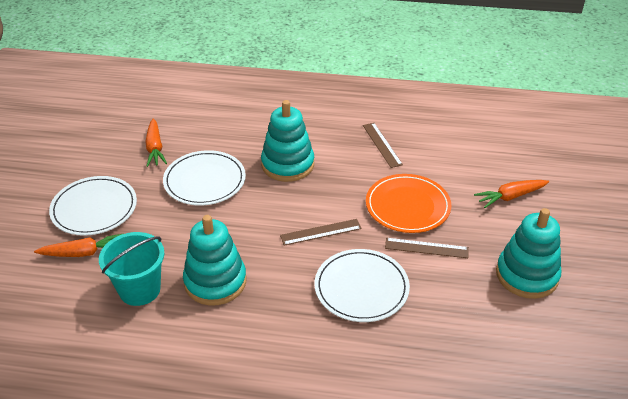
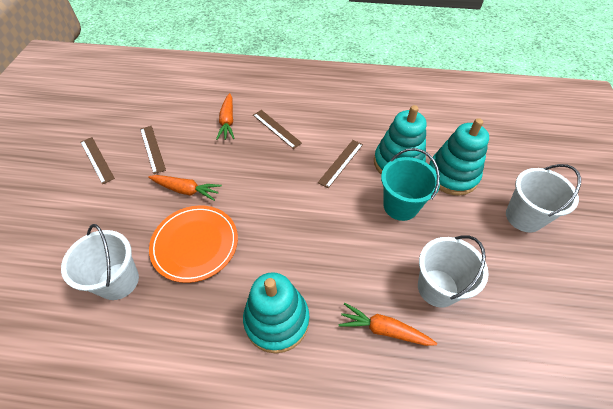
brown ruler: [280,219,362,246] [363,123,403,168] [385,238,469,258] = 3 -> [81,137,115,184] [140,126,166,174] [253,110,302,149] [318,140,363,188] = 4
white bucket: none = 0 -> [61,224,139,300] [418,235,489,307] [506,164,581,232] = 3
white plate: [49,176,137,236] [163,150,246,206] [315,249,410,322] = 3 -> none = 0

